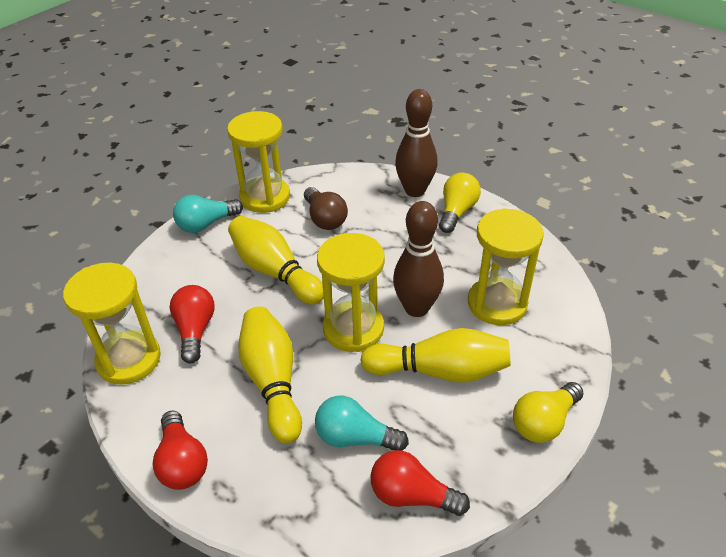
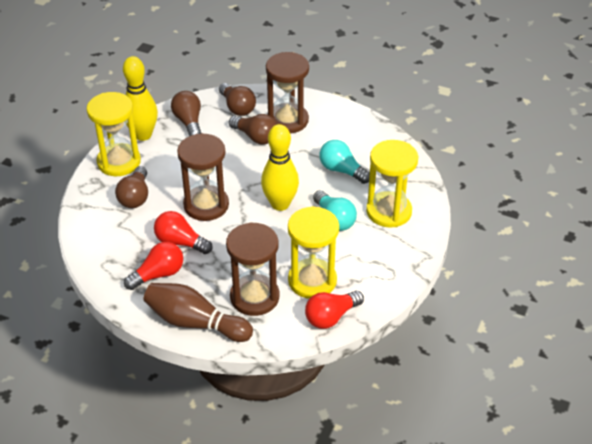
brown bowling pin: [393,201,444,317] [395,89,437,197] = 2 -> [143,283,253,342] = 1
brown hourglass: none = 0 -> [177,133,229,221] [226,222,280,316] [266,52,309,133] = 3
brown light bulb: [304,187,348,230] = 1 -> [115,166,148,208] [171,91,201,136] [219,83,256,116] [229,114,277,145] = 4
yellow bowling pin: [228,216,324,305] [238,306,302,443] [360,328,510,383] = 3 -> [123,56,158,141] [261,124,299,211] = 2
yellow hourglass: [63,263,161,385] [227,111,290,213] [317,233,385,352] [468,208,544,325] = 4 -> [87,92,141,176] [288,206,339,299] [366,140,418,228] = 3
yellow light bulb: [439,173,481,233] [513,382,584,443] = 2 -> none = 0

